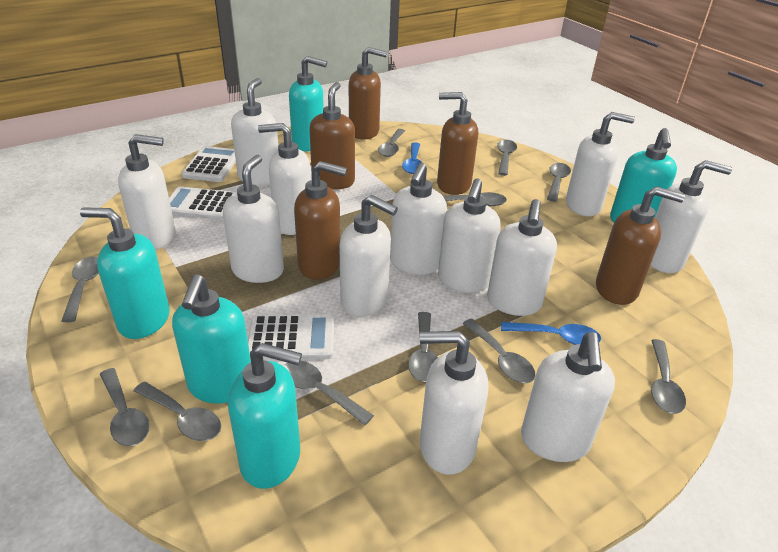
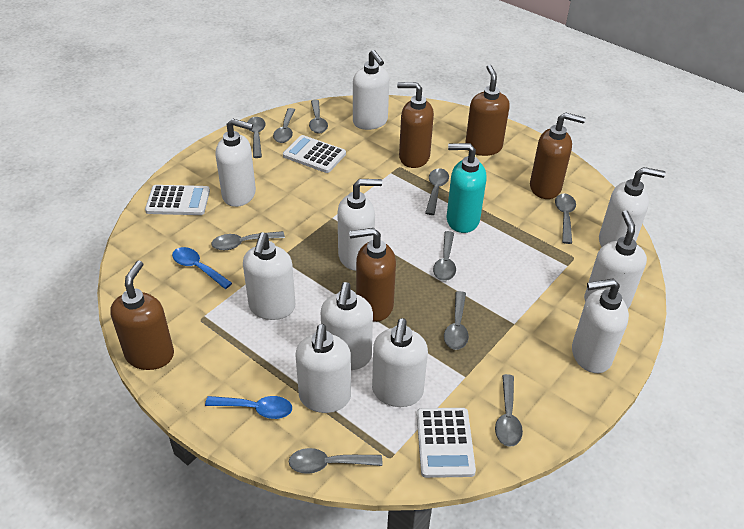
grey spoon: [62,257,99,322] [100,368,150,446] [134,382,222,441] [284,361,374,425] [378,129,405,157] [408,312,438,382] [443,192,507,206] [462,319,536,383] [497,140,517,176] [547,163,571,202] [651,339,686,414] = 11 -> [211,231,285,250] [247,117,266,158] [273,108,295,143] [289,448,382,474] [309,99,328,134] [425,168,449,215] [433,231,456,281] [444,291,469,350] [495,374,523,447] [555,194,576,244] = 10
turquoise soap dispenser: [80,207,170,339] [172,274,251,403] [228,343,302,489] [289,56,327,151] [610,128,677,223] = 5 -> [447,143,487,233] = 1
white soap dispenser: [118,134,176,250] [223,155,284,283] [231,78,278,185] [258,123,311,235] [339,195,398,317] [390,162,447,275] [420,331,488,475] [438,179,501,293] [487,199,557,316] [521,332,615,462] [566,112,635,216] [650,160,732,273] = 12 -> [215,119,256,207] [243,232,295,320] [296,324,351,413] [321,282,373,370] [337,179,382,271] [353,50,389,130] [372,318,428,407] [572,279,629,373] [584,210,647,309] [599,167,666,247] = 10

